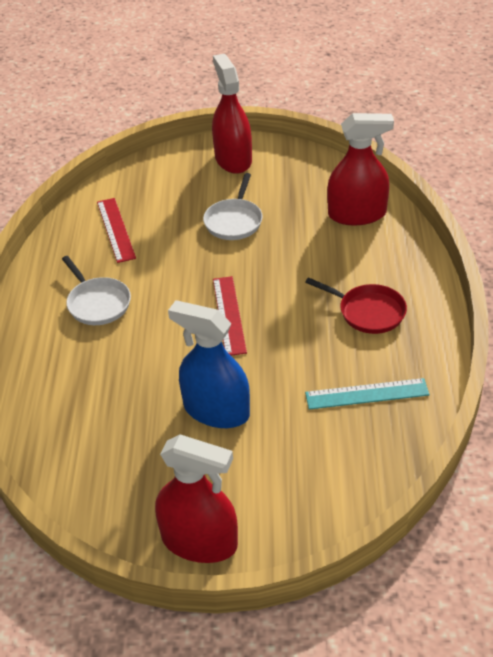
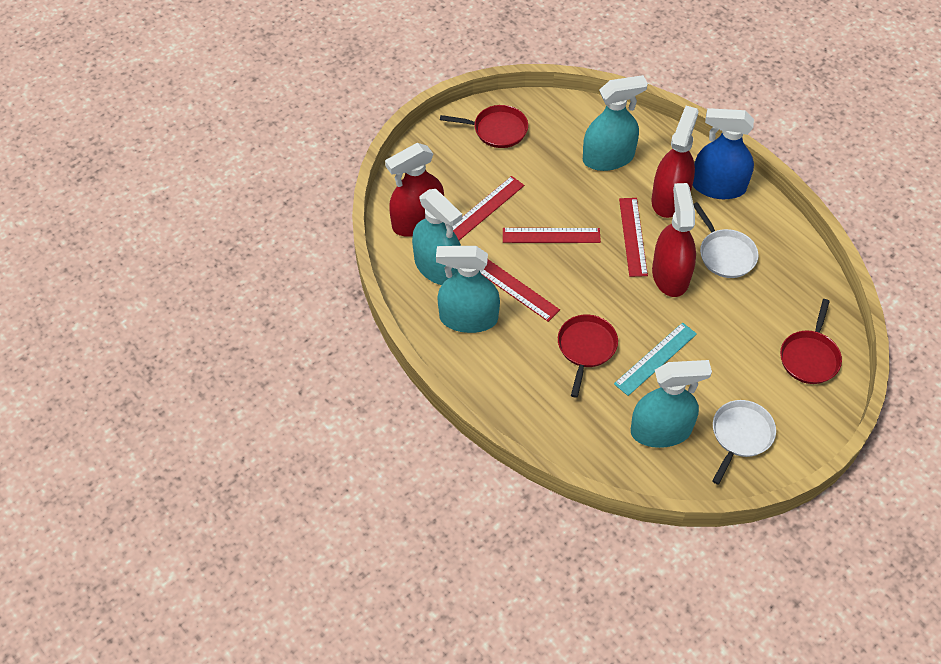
red pan: [305,277,407,334] = 1 -> [440,105,528,148] [558,314,618,398] [780,299,842,384] = 3
red ruler: [97,198,136,263] [213,276,247,356] = 2 -> [452,176,524,240] [480,259,560,322] [503,228,601,243] [619,198,648,277] = 4
turquoise spray bottle: none = 0 -> [412,189,462,285] [436,246,500,333] [583,75,648,171] [631,360,712,448] = 4

